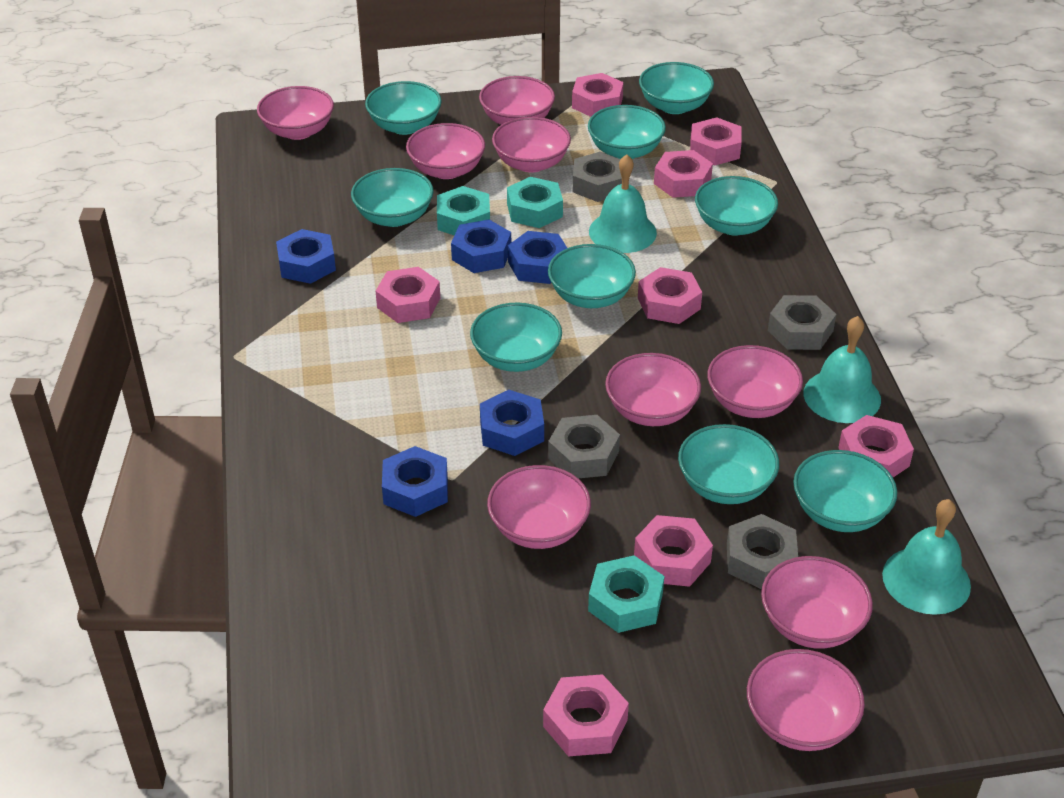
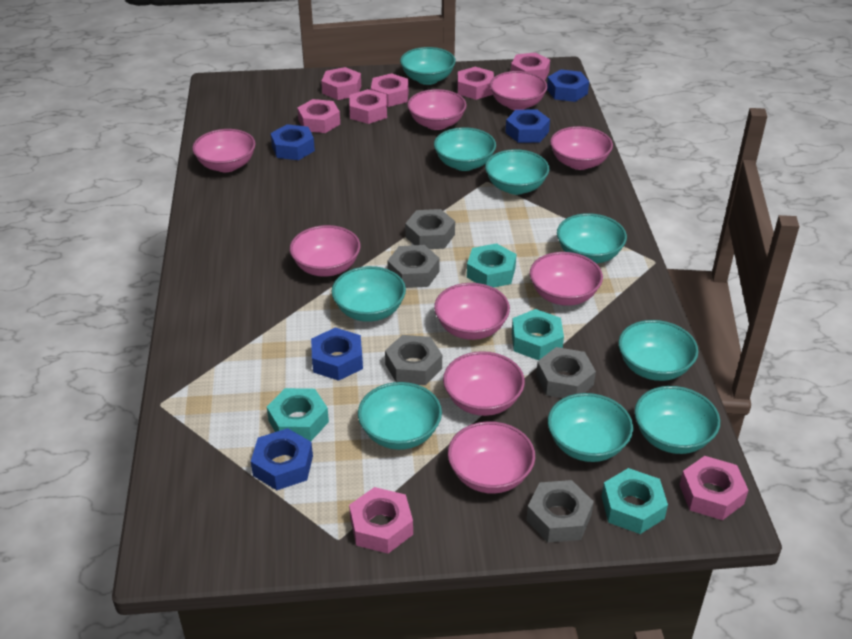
grey nut: [548,415,620,478] [573,152,622,202] [727,514,798,589] [768,295,836,350] = 4 -> [385,335,442,385] [387,245,440,288] [405,209,455,249] [526,480,594,543] [536,347,596,398] = 5
turquoise bell: [589,154,657,253] [804,316,881,423] [882,499,971,615] = 3 -> none = 0
turquoise nut: [437,186,490,235] [507,177,563,228] [588,555,664,633] = 3 -> [267,388,329,441] [467,243,516,288] [512,309,564,360] [602,468,668,534] = 4

